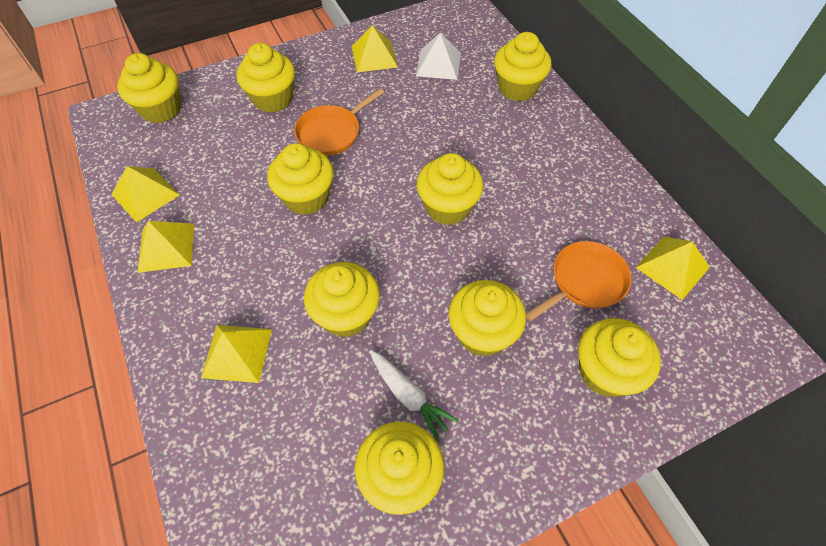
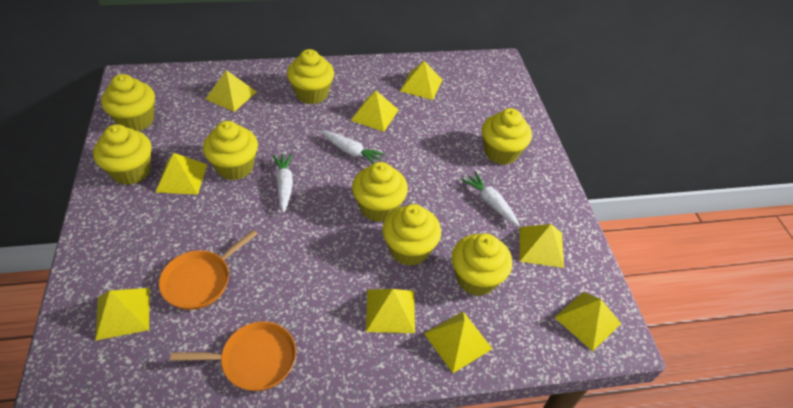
white carrot: [370,350,458,442] = 1 -> [273,153,293,212] [321,130,386,164] [461,172,520,226] = 3
white pyramid: [416,33,461,80] = 1 -> none = 0
yellow cupcake: [117,53,181,123] [237,43,295,113] [267,143,334,215] [304,262,380,337] [355,421,444,515] [417,153,484,225] [448,280,526,357] [494,32,551,101] [578,318,661,397] = 9 -> [93,124,152,185] [101,74,155,131] [203,121,258,180] [287,49,334,104] [352,162,408,222] [382,204,441,266] [452,233,512,296] [482,108,532,165] = 8
yellow pyramid: [111,166,180,222] [138,221,194,273] [201,325,272,383] [352,25,398,72] [635,237,710,300] = 5 -> [95,288,149,341] [155,153,207,195] [206,70,257,112] [351,91,398,132] [366,289,415,333] [400,61,443,100] [424,311,493,373] [520,224,564,268] [554,292,621,351] = 9

